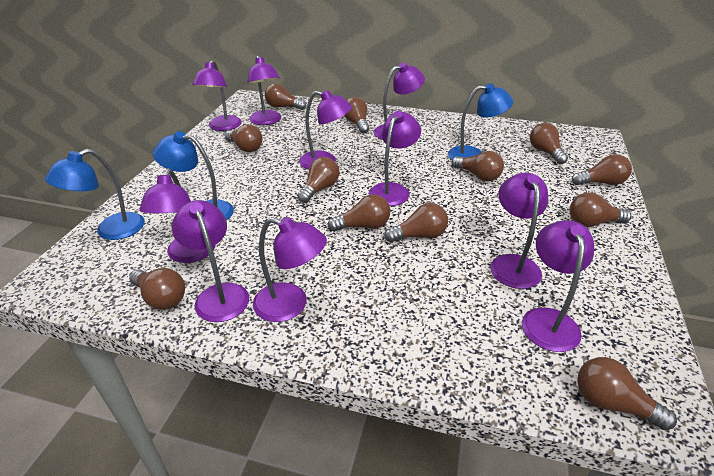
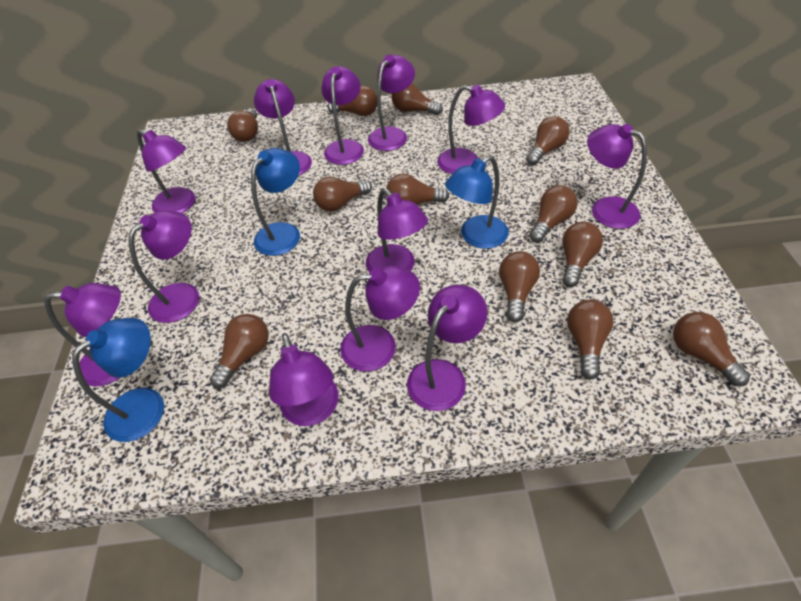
purple lamp: [139,169,216,263] [172,200,249,322] [193,60,242,131] [248,55,281,125] [253,217,327,322] [299,90,352,170] [369,111,421,206] [373,63,425,140] [490,173,548,289] [522,220,594,352] = 10 -> [44,283,121,386] [128,210,199,323] [137,129,195,213] [254,79,312,176] [269,333,339,426] [321,66,364,165] [340,266,420,372] [366,188,428,273] [368,55,415,151] [407,285,487,411] [437,84,505,174] [587,124,647,229] = 12

